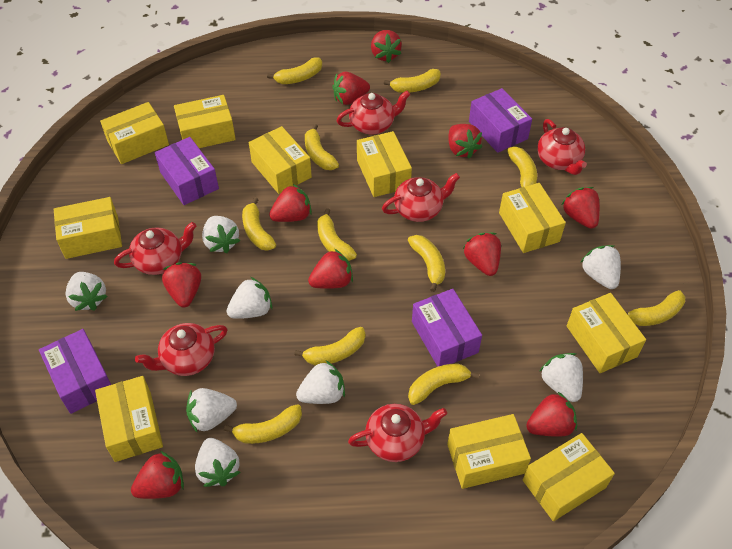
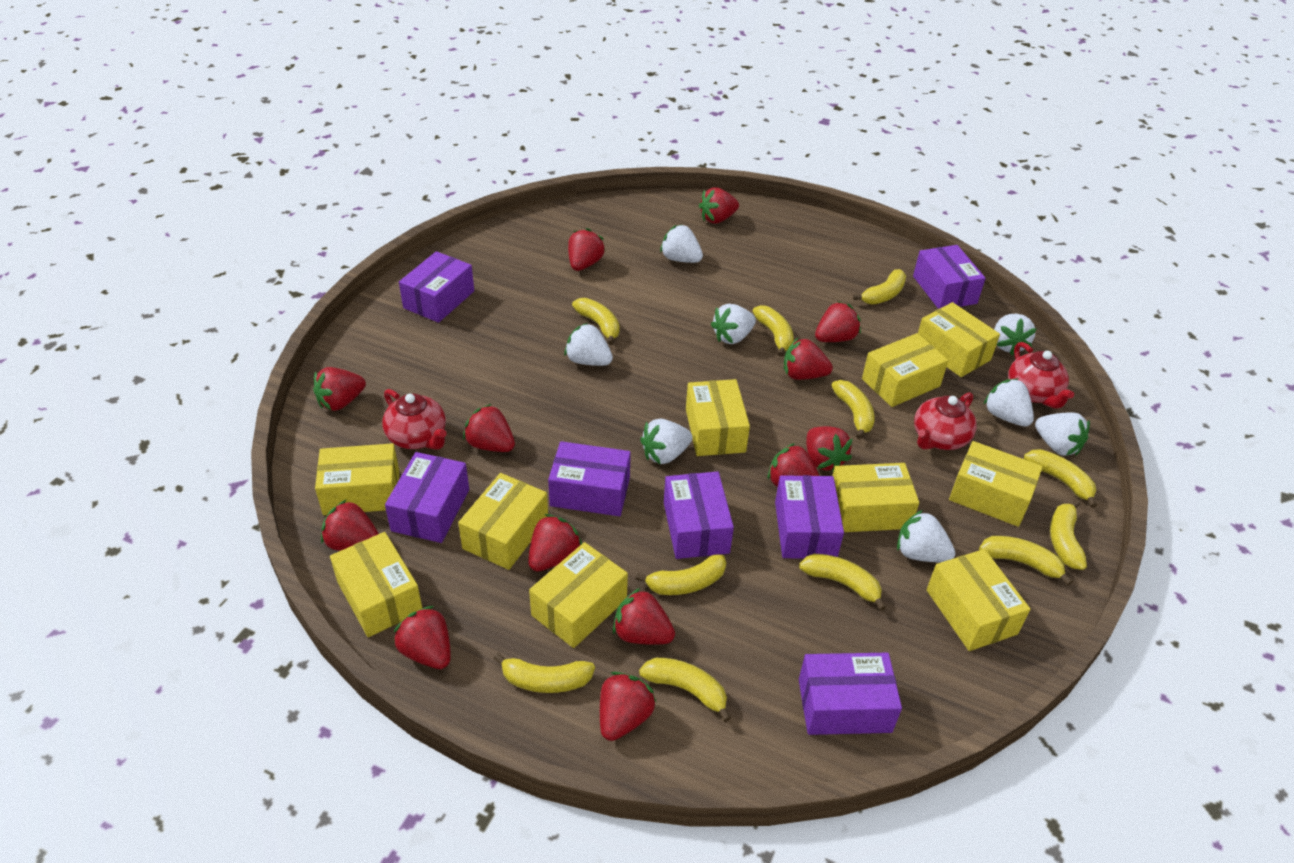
purple box: [39,329,111,414] [155,137,219,205] [412,289,482,367] [469,88,532,153] = 4 -> [385,452,469,543] [399,251,474,323] [548,441,631,516] [664,471,734,559] [775,475,844,559] [799,653,902,735] [913,245,986,309] = 7
red strawberry: [131,451,184,499] [162,262,201,307] [269,184,312,222] [308,249,353,289] [332,72,370,105] [371,30,402,63] [448,124,482,159] [463,232,501,276] [526,392,577,437] [561,187,600,229] = 10 -> [313,367,366,411] [321,499,379,551] [393,606,451,669] [463,404,515,452] [528,514,582,571] [568,228,605,271] [600,672,656,741] [613,588,675,645] [699,187,739,224] [768,443,819,487] [784,338,833,380] [806,426,853,472] [815,301,861,342] = 13
red teapot: [114,222,196,275] [135,323,228,376] [336,91,410,134] [348,404,447,462] [382,173,460,222] [537,119,587,175] = 6 -> [382,389,447,450] [914,392,977,450] [1008,342,1074,409] = 3

